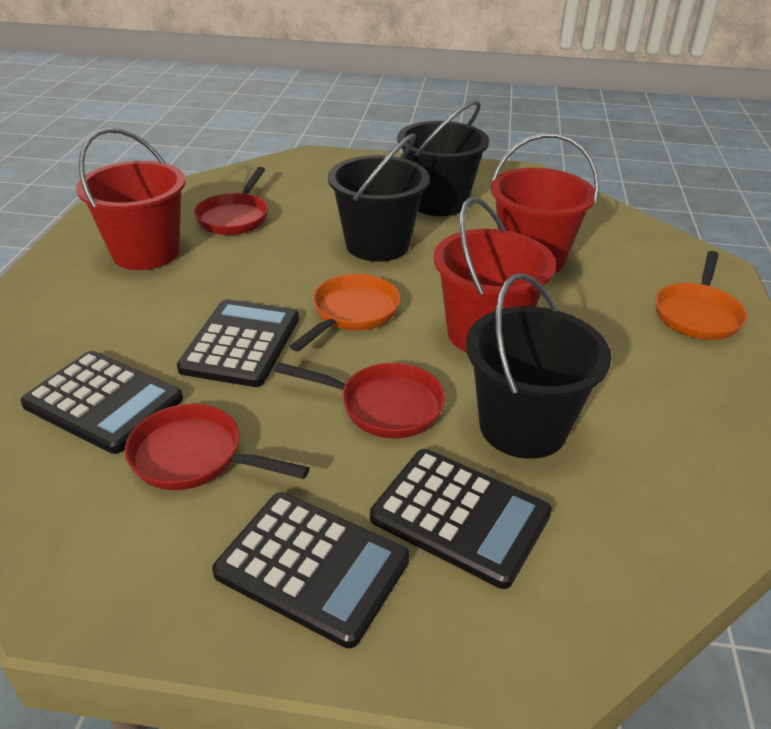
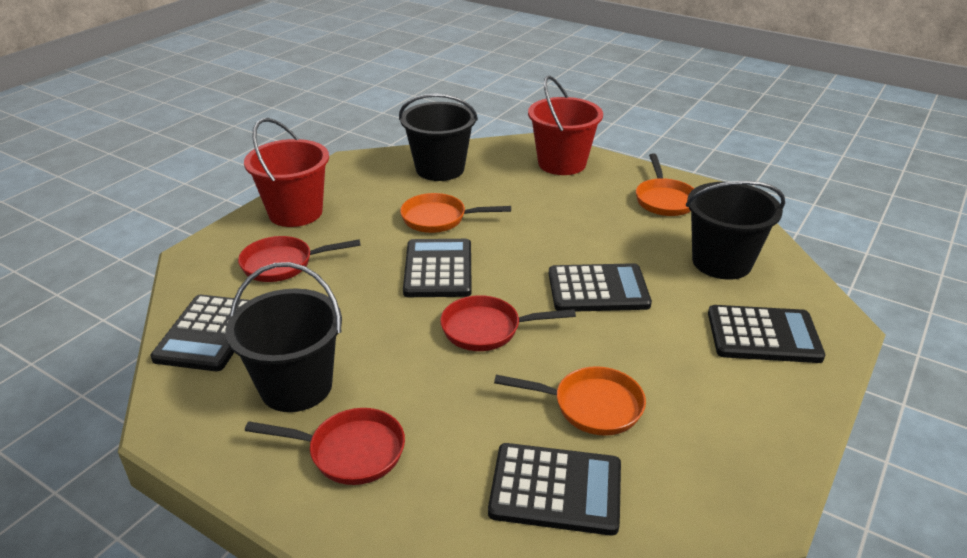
black calculator: [20,351,183,454] [177,299,299,387] [212,492,410,648] [370,449,552,589] = 4 -> [150,295,249,371] [403,239,472,297] [488,443,621,536] [549,263,652,312] [708,305,825,363] = 5
orange pan: [290,274,400,352] [655,251,747,340] = 2 -> [400,193,511,233] [494,366,646,436] [636,153,695,216] = 3
red bucket: [76,128,186,270] [434,197,556,352] [491,133,599,274] = 3 -> [244,118,329,227] [528,76,603,175] = 2

